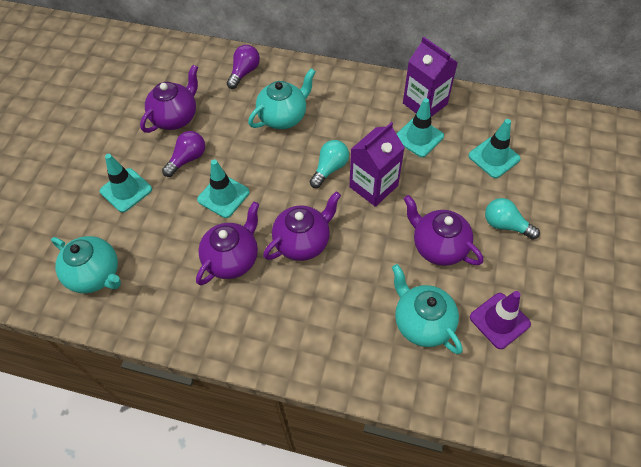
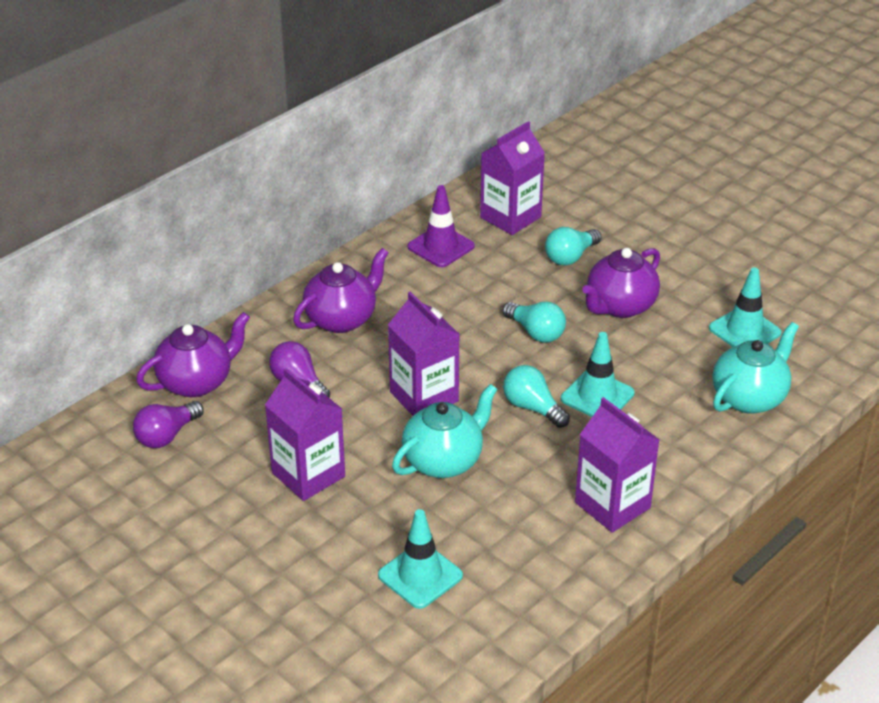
purple carton: [349,122,405,207] [403,36,458,117] = 2 -> [265,368,345,501] [388,291,460,416] [480,121,545,235] [575,397,660,533] = 4
purple teapot: [140,65,198,133] [196,202,259,285] [263,191,341,261] [404,195,483,266] = 4 -> [136,312,250,397] [293,248,389,333] [582,248,660,318] = 3
turquoise light bulb: [310,140,349,188] [485,198,540,240] = 2 -> [502,302,566,343] [503,365,570,428] [545,227,602,266] = 3
turquoise teapot: [51,236,121,293] [248,68,316,129] [392,264,463,354] = 3 -> [392,384,498,478] [713,322,799,414] = 2
turquoise traffic cone: [100,154,152,212] [197,159,250,218] [397,98,444,157] [468,119,521,178] = 4 -> [378,509,463,609] [561,332,635,417] [709,267,782,347] = 3

